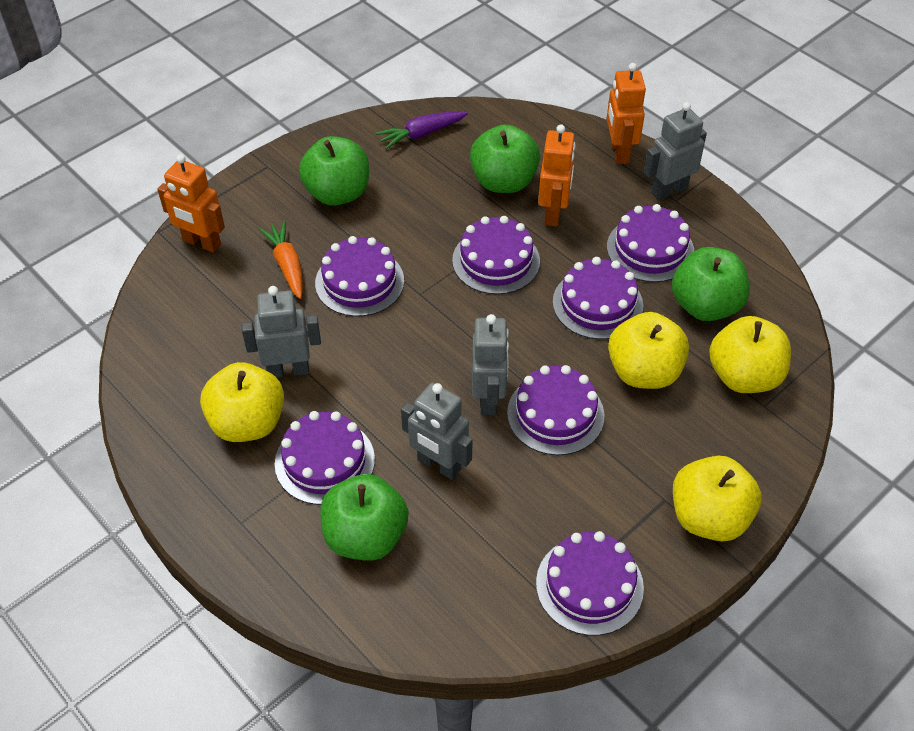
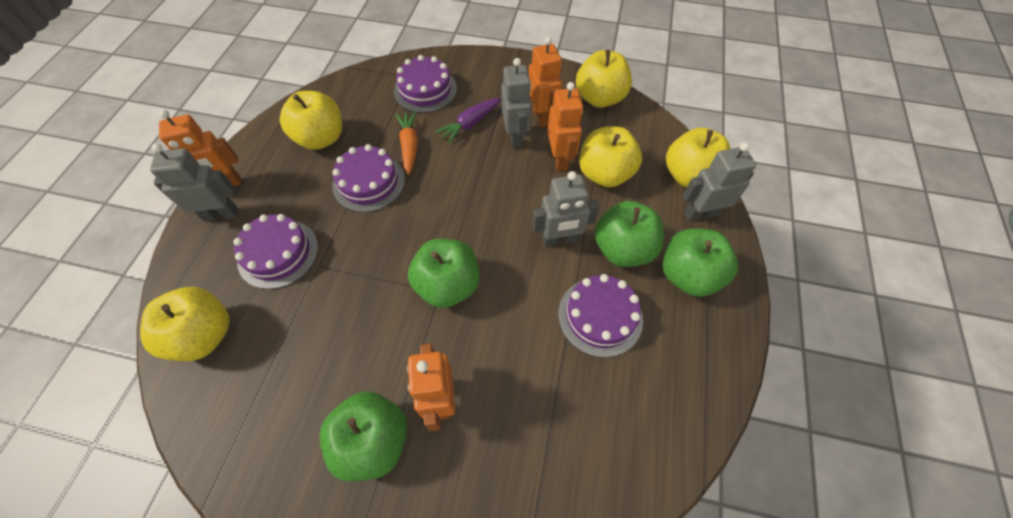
orange robot: [157,154,225,253] [538,124,576,227] [607,63,646,164] = 3 -> [159,109,241,186] [407,344,455,431] [528,37,562,128] [548,82,583,171] = 4
purple cake: [275,411,375,505] [315,236,404,317] [452,216,540,295] [507,365,604,455] [536,531,644,636] [553,257,643,339] [607,204,694,282] = 7 -> [233,214,318,289] [332,144,405,212] [394,55,457,113] [558,274,643,358] = 4
yellow apple: [200,362,284,442] [608,312,689,389] [673,456,761,542] [709,316,791,393] = 4 -> [140,287,230,361] [280,91,342,150] [576,50,632,108] [579,126,642,187] [666,128,730,188] = 5

